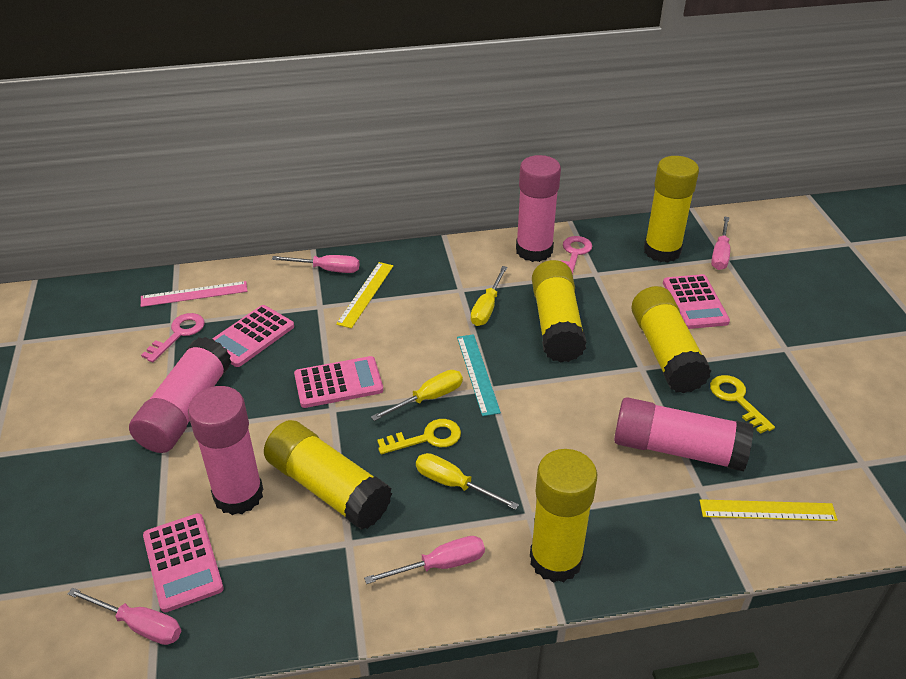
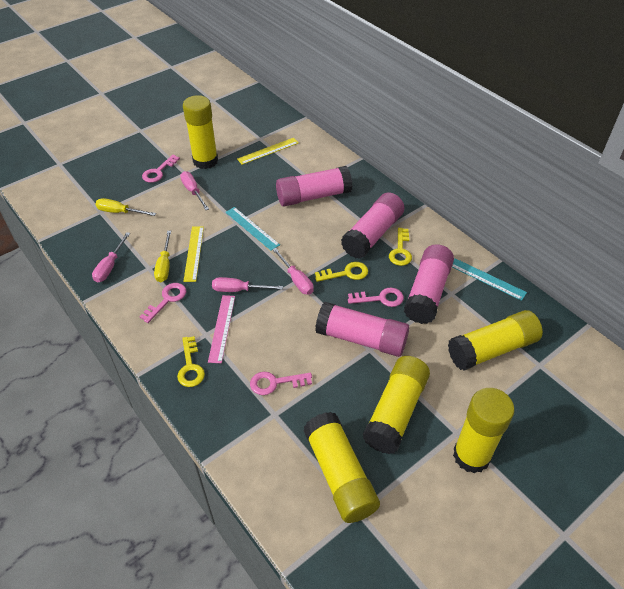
pink calculator: [143,513,224,613] [212,305,294,367] [294,356,383,408] [663,274,730,329] = 4 -> none = 0
pink key: [141,313,205,362] [561,236,592,275] = 2 -> [140,283,186,323] [142,155,180,183] [250,372,312,395] [348,288,404,307] = 4
turquoise ruler: [457,334,501,416] = 1 -> [225,207,280,251] [452,258,527,301] = 2
yellow key: [377,419,461,454] [710,375,775,434] = 2 -> [177,336,205,387] [315,262,368,282] [389,228,412,266] = 3
yellow screwdriver: [371,370,463,421] [416,453,519,510] [471,266,508,326] = 3 -> [95,198,156,216] [154,231,171,282] = 2

